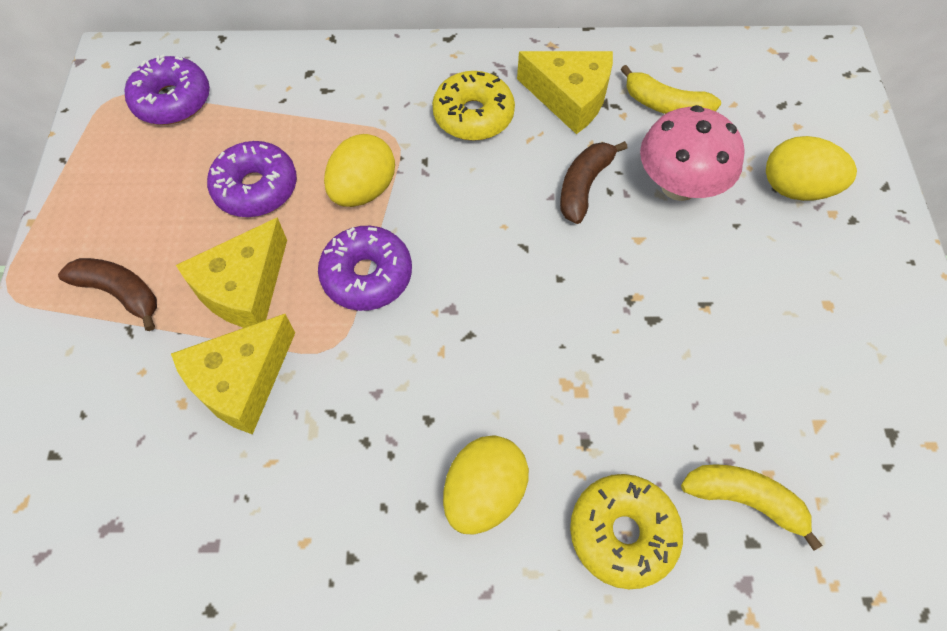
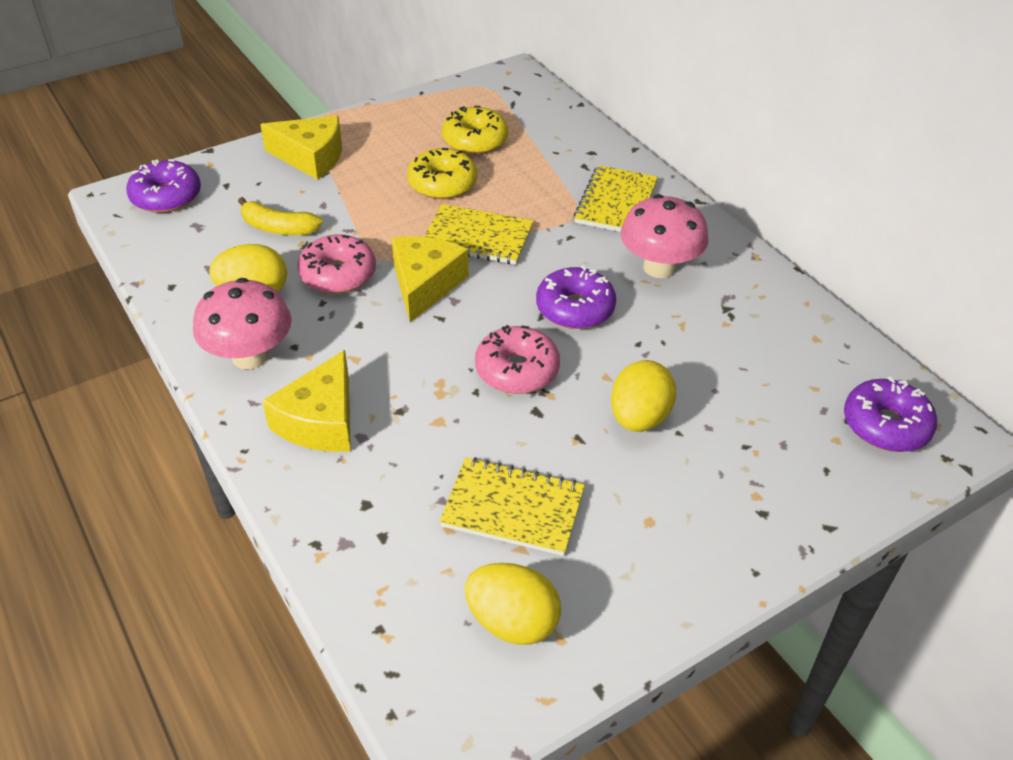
brown banana: [58,258,157,331] [560,141,628,224] = 2 -> none = 0
pink donut: none = 0 -> [297,234,376,294] [475,325,560,394] = 2
pink mushroom: [640,105,744,201] = 1 -> [193,278,292,369] [621,194,709,278] = 2
yellow banana: [621,65,721,114] [681,464,822,551] = 2 -> [238,197,323,235] = 1
yellow notebook: none = 0 -> [424,204,534,265] [439,457,585,556] [574,165,658,232] = 3

